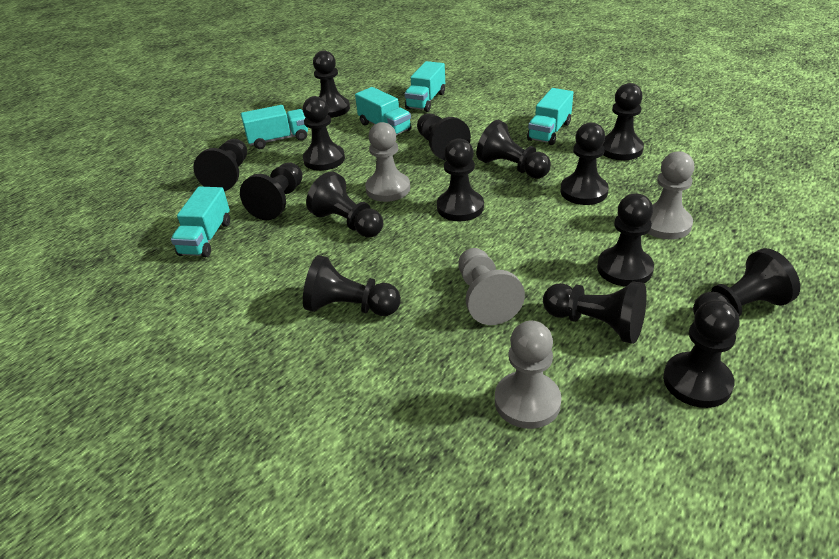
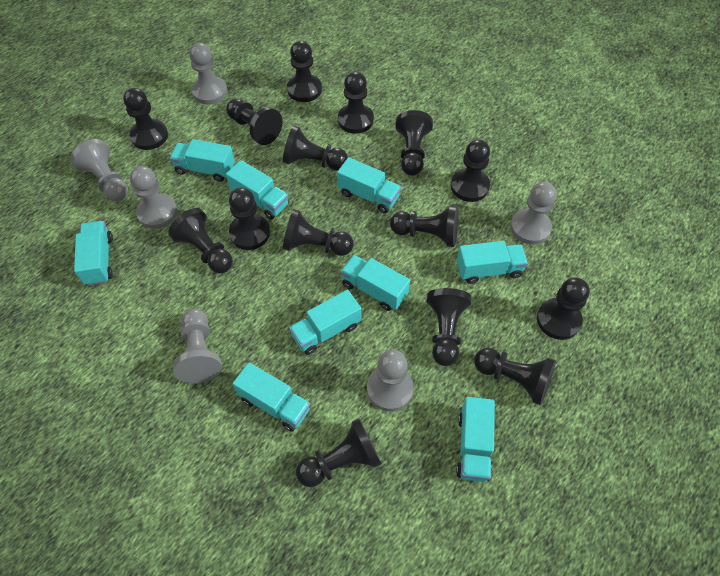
grey pawn: [365,122,410,202] [458,248,525,325] [495,321,562,429] [648,151,695,240] = 4 -> [70,139,128,201] [130,166,178,229] [173,309,222,384] [189,43,228,104] [367,350,413,411] [510,182,556,244] = 6
turquoise truck: [171,186,230,257] [241,105,308,149] [355,87,412,135] [404,61,445,112] [527,88,574,145] = 5 -> [74,221,113,286] [170,139,235,182] [226,160,289,220] [233,362,310,432] [289,290,361,355] [337,157,401,213] [341,255,410,311] [456,397,495,482] [457,241,528,284] = 9

